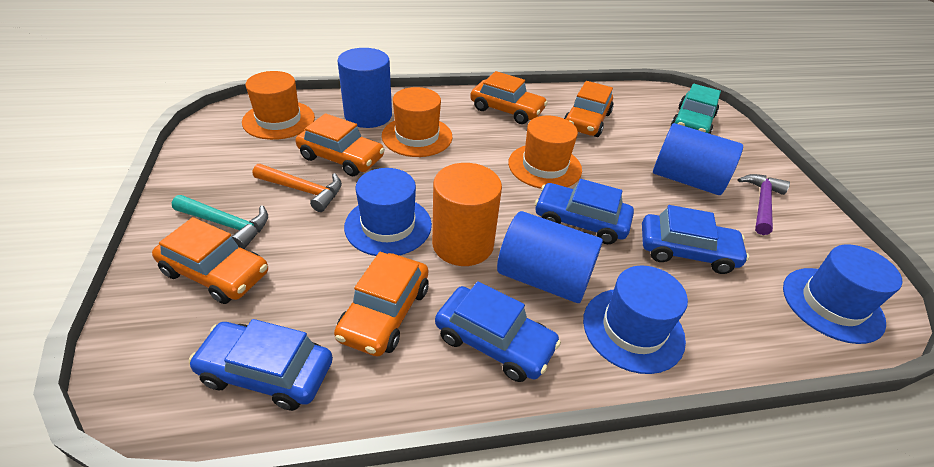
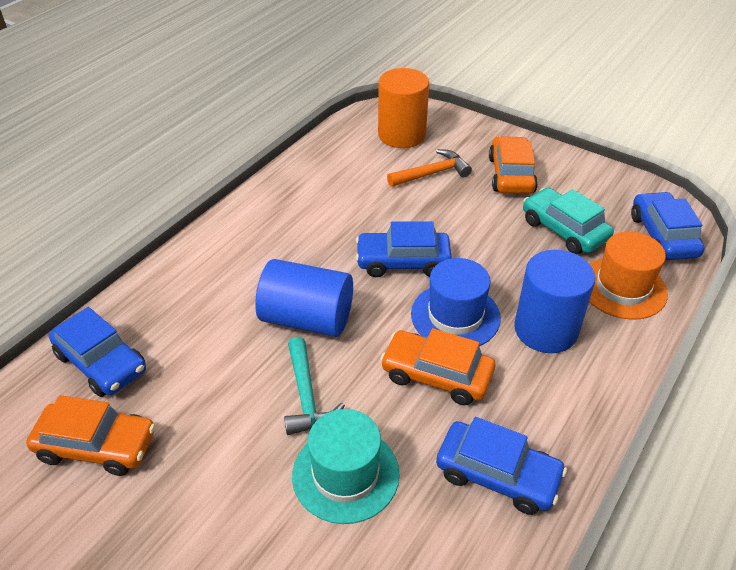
blue cylinder: [337,48,392,128] [497,211,603,303] [653,123,743,195] = 3 -> [255,259,353,337] [514,250,595,353] = 2
blue hat: [344,168,432,256] [583,265,688,374] [783,244,902,344] = 3 -> [411,258,501,346] = 1
orange car: [152,217,268,304] [295,113,385,176] [334,252,429,356] [470,71,548,124] [564,81,614,137] = 5 -> [26,395,155,476] [380,328,495,405] [489,136,538,194] = 3
orange hat: [242,71,315,140] [382,87,452,157] [508,116,582,189] = 3 -> [589,231,668,320] = 1
purple hammer: [738,174,790,235] = 1 -> none = 0
turquoise hat: none = 0 -> [292,409,400,524] = 1

